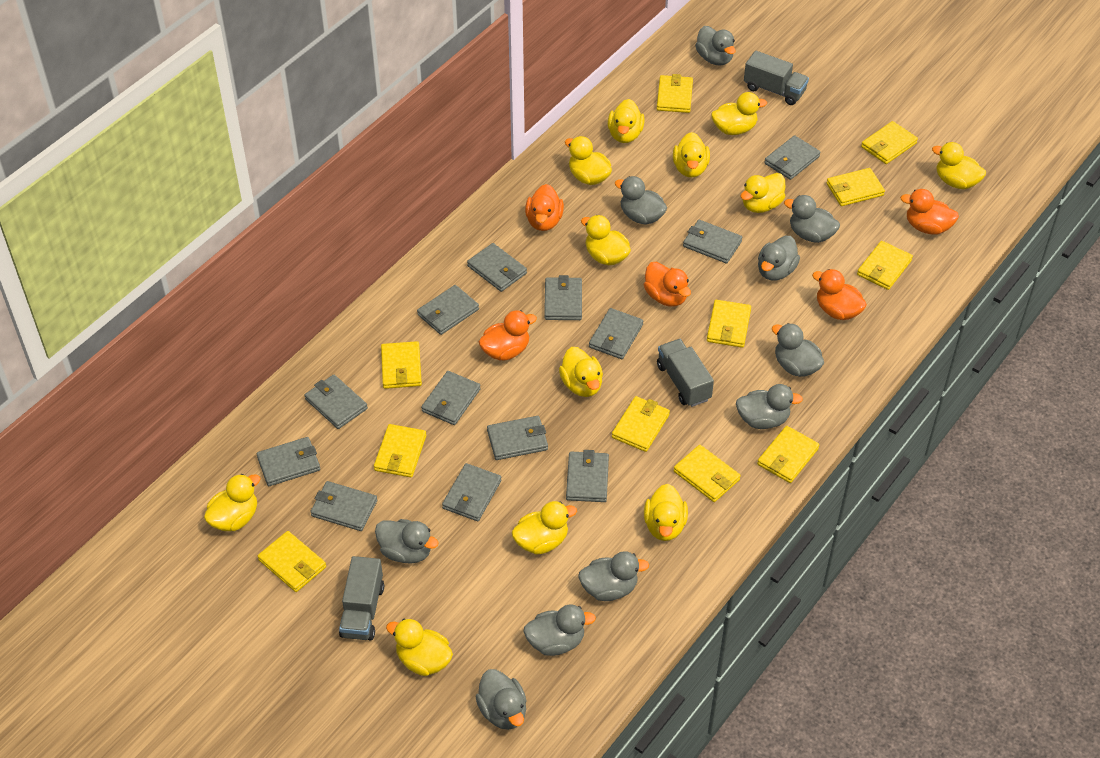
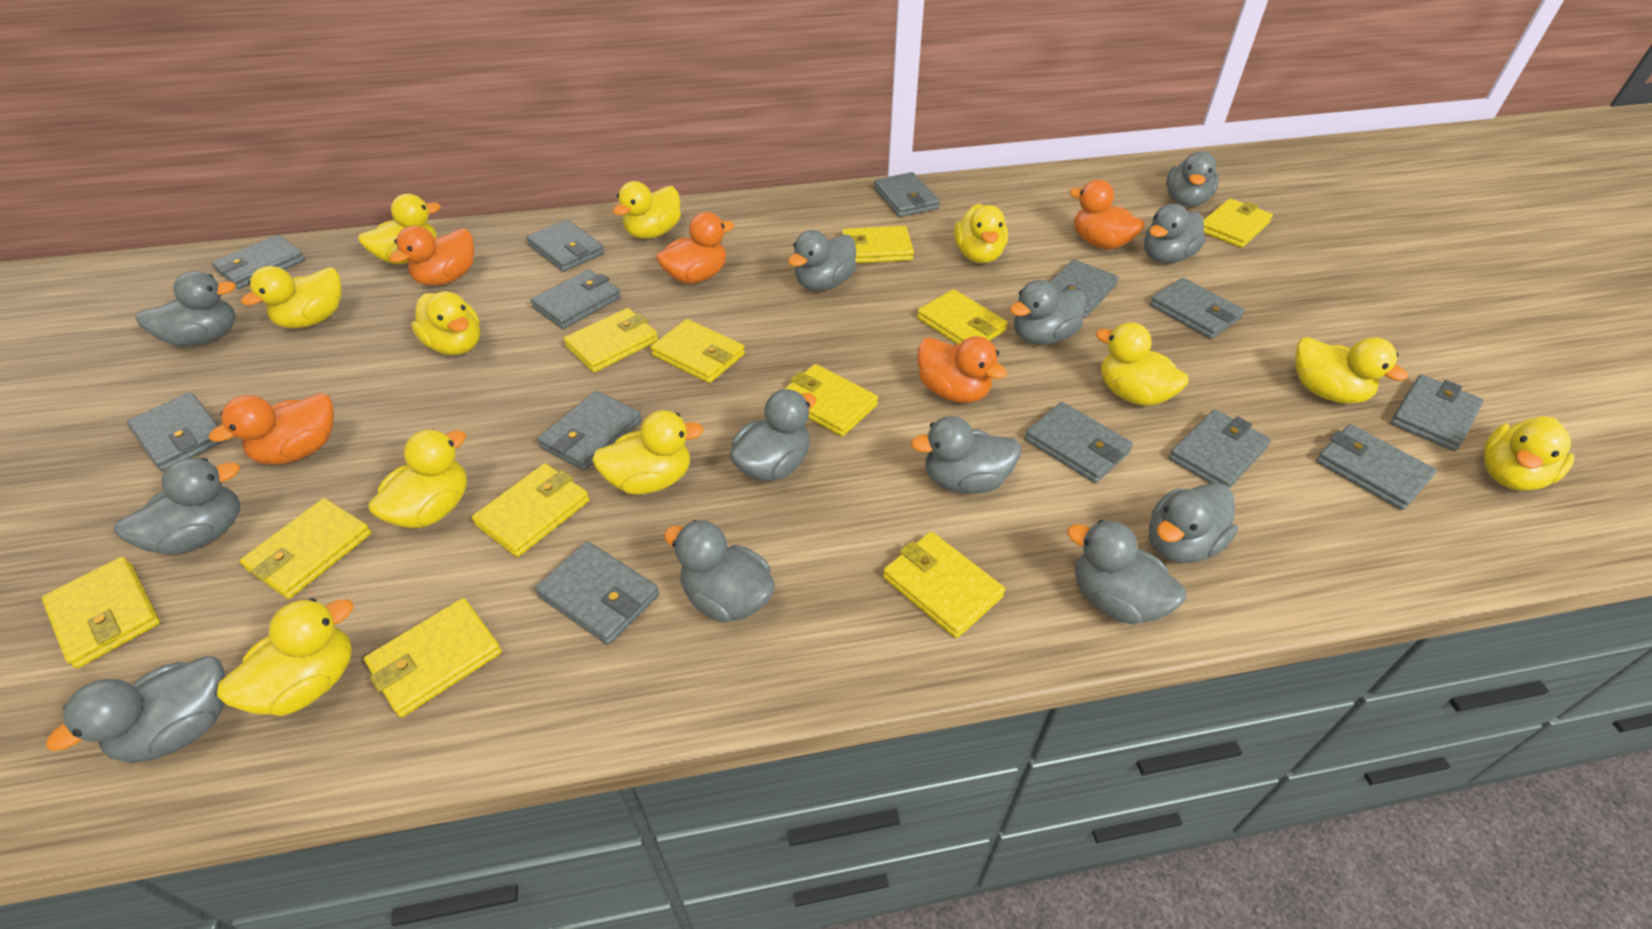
grey duck: [375,519,439,564] [475,669,527,730] [523,605,596,656] [578,551,649,601] [614,176,667,225] [695,26,736,66] [736,384,803,429] [758,236,800,281] [772,323,824,377] [784,195,840,243] = 10 -> [46,656,225,763] [114,458,240,555] [135,271,236,346] [664,520,775,623] [730,389,816,481] [788,230,857,291] [911,416,1021,493] [1010,280,1086,345] [1067,520,1186,625] [1144,204,1206,263] [1149,483,1238,563] [1166,151,1219,207] = 12
grey truck: [339,556,384,641] [657,339,714,407] [744,51,809,105] = 3 -> none = 0
yellow duck: [204,474,261,531] [386,619,453,676] [512,501,577,555] [559,347,603,397] [565,136,612,185] [581,215,631,265] [608,99,645,143] [644,484,688,541] [673,132,710,178] [711,92,767,135] [741,173,785,213] [932,142,986,189] = 12 -> [217,598,353,716] [241,266,342,328] [358,194,441,264] [368,430,467,528] [411,291,480,355] [592,410,704,495] [613,181,681,239] [954,204,1008,263] [1095,322,1189,406] [1295,337,1408,404] [1484,416,1574,491] = 11

